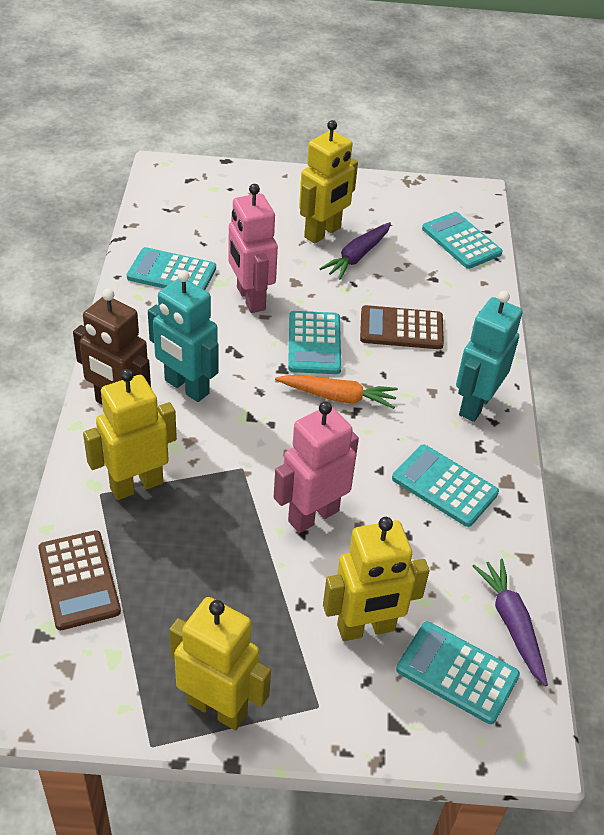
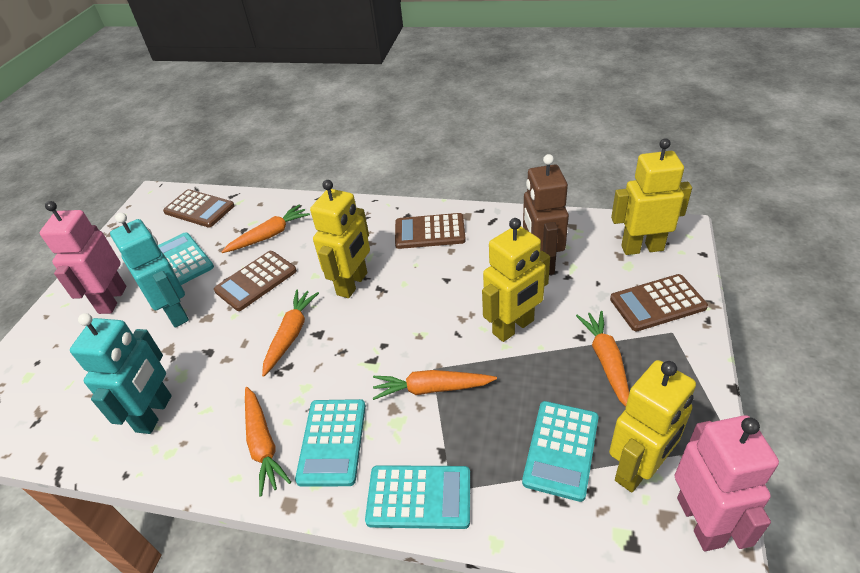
brown calculator: [38,530,121,630] [360,305,444,349] = 2 -> [163,189,235,227] [214,251,297,311] [395,213,466,249] [610,274,708,331] = 4
orange carrot: [275,375,398,409] = 1 -> [221,205,310,253] [245,387,291,497] [262,290,319,377] [373,370,497,400] [576,311,629,407] = 5
purple carrot: [319,222,391,280] [473,559,548,686] = 2 -> none = 0
turquoise calculator: [127,247,216,290] [288,311,341,374] [392,444,499,527] [396,621,520,724] [422,212,502,269] = 5 -> [157,232,214,285] [295,399,366,487] [365,465,470,529] [522,401,599,502] = 4

